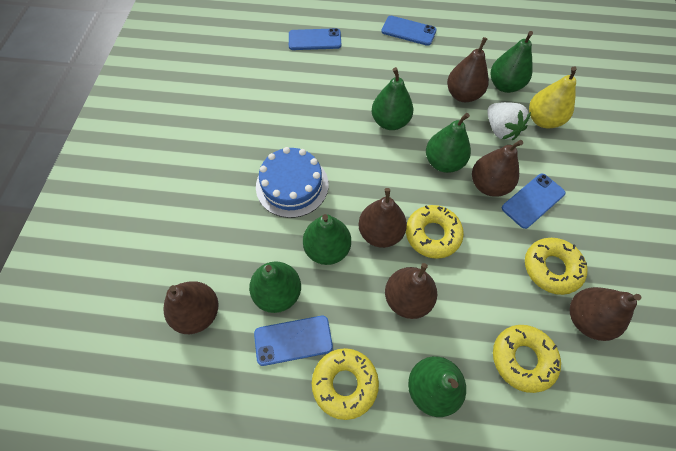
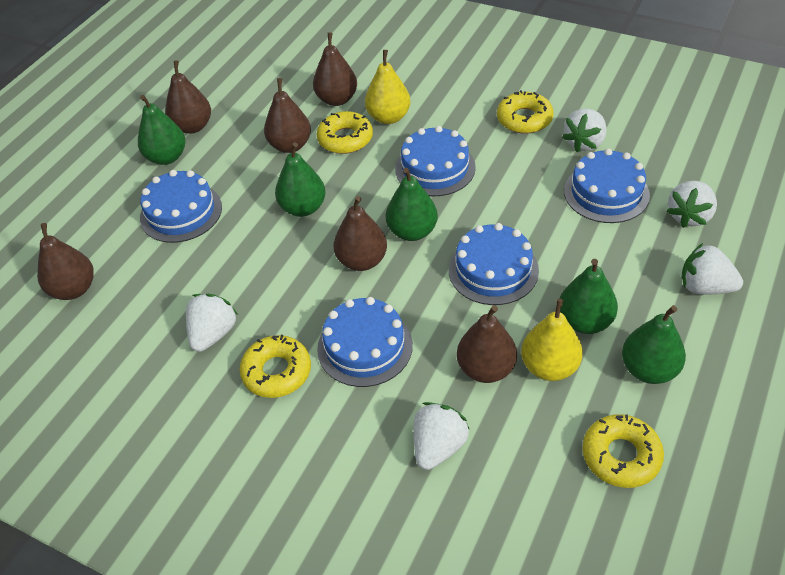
blue cake: [256,147,329,218] = 1 -> [140,170,222,243] [317,297,413,387] [395,126,476,196] [449,223,539,305] [564,148,650,223] = 5
blue phone: [254,316,333,366] [289,28,341,50] [381,16,437,46] [502,173,566,229] = 4 -> none = 0
green pear: [249,261,301,313] [303,214,351,265] [372,67,413,130] [408,356,466,417] [426,113,471,173] [491,31,533,93] = 6 -> [138,95,185,165] [275,143,326,217] [386,168,438,241] [560,259,618,334] [622,305,686,384] = 5
white strawberry: [487,102,531,141] = 1 -> [186,294,238,352] [413,402,469,470] [562,109,607,152] [667,181,717,228] [682,243,743,295] = 5
yellow pear: [529,66,577,128] = 1 -> [365,50,411,124] [521,299,583,381] = 2

